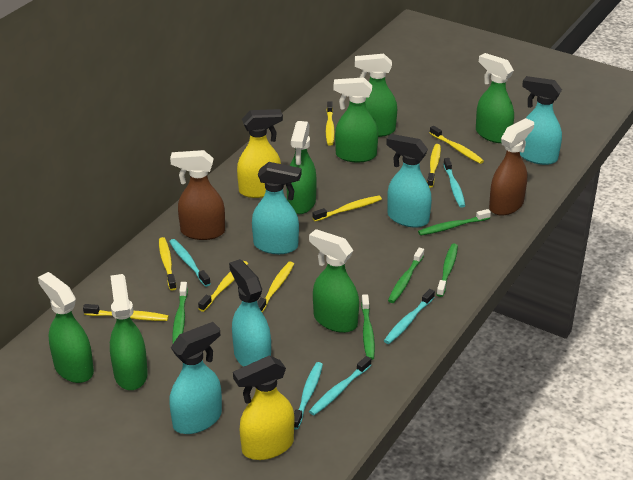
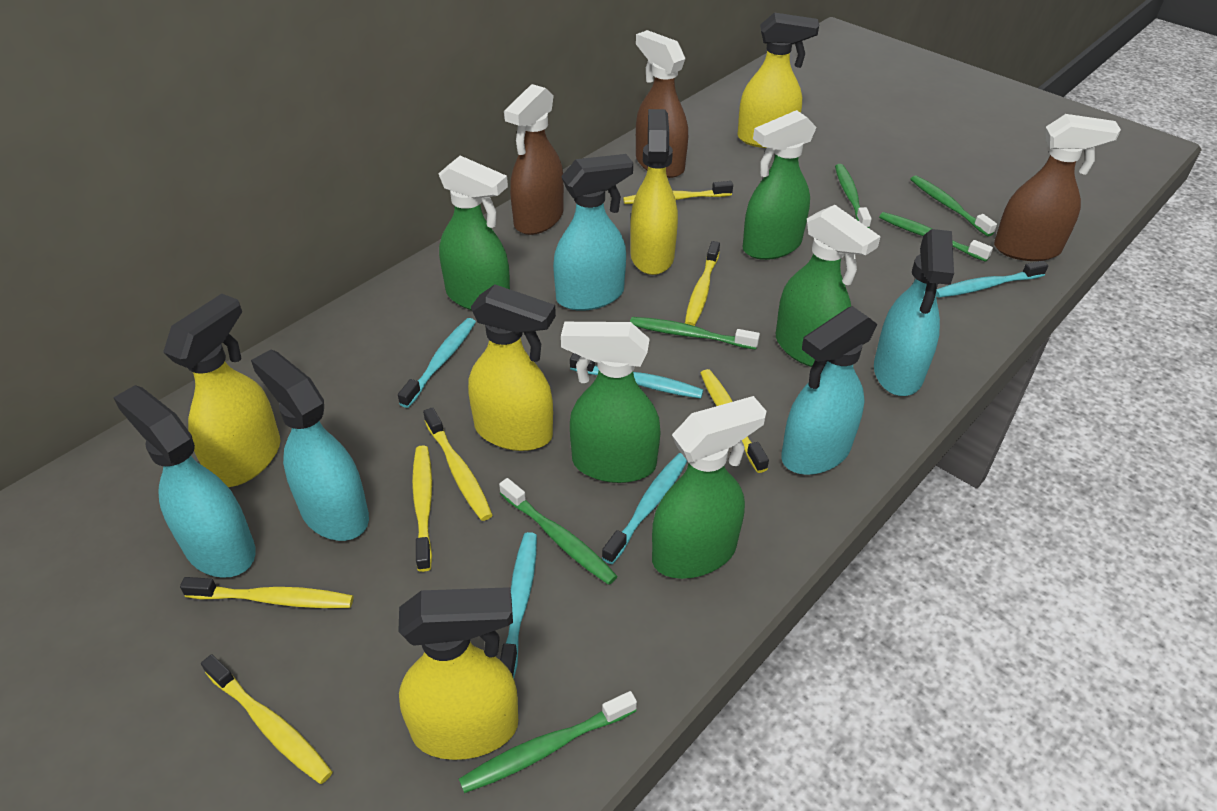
brown spray bottle: [170,150,225,240] [489,118,534,215] = 2 -> [504,84,564,235] [636,30,688,178] [994,114,1121,261] = 3
green spray bottle: [38,272,94,383] [110,274,148,390] [286,121,317,214] [309,229,359,333] [334,77,378,162] [355,54,397,137] [476,53,514,143] = 7 -> [438,156,510,310] [561,322,661,483] [652,396,767,579] [743,110,817,260] [776,205,881,367] = 5
green toothbrush: [172,282,188,343] [361,295,375,360] [388,248,424,303] [418,209,491,236] [436,244,458,297] = 5 -> [459,691,637,793] [499,478,617,585] [630,317,760,350] [835,164,872,228] [879,212,993,262] [910,175,997,237] = 6
yellow spray bottle: [233,355,294,460] [237,109,283,198] = 2 -> [163,294,281,487] [398,587,518,760] [468,284,556,451] [630,109,678,275] [737,12,819,148] = 5
yellow toothbrush: [83,304,169,321] [159,237,176,290] [198,261,248,312] [257,262,294,312] [313,196,382,222] [326,101,335,146] [427,144,441,188] [430,126,484,164] = 8 -> [180,577,353,608] [201,654,333,784] [412,445,432,572] [423,407,493,521] [623,181,733,204] [685,241,720,326] [700,369,769,473] = 7

